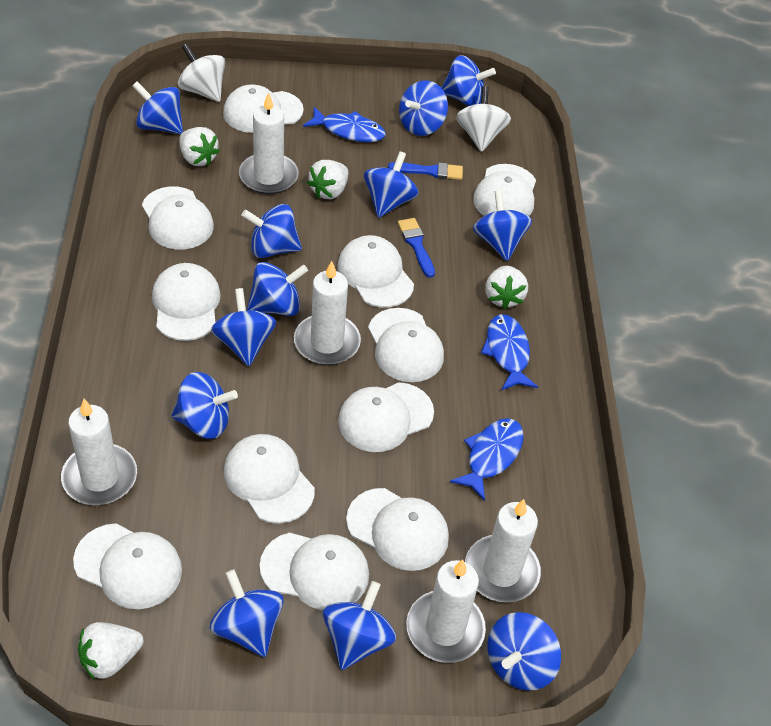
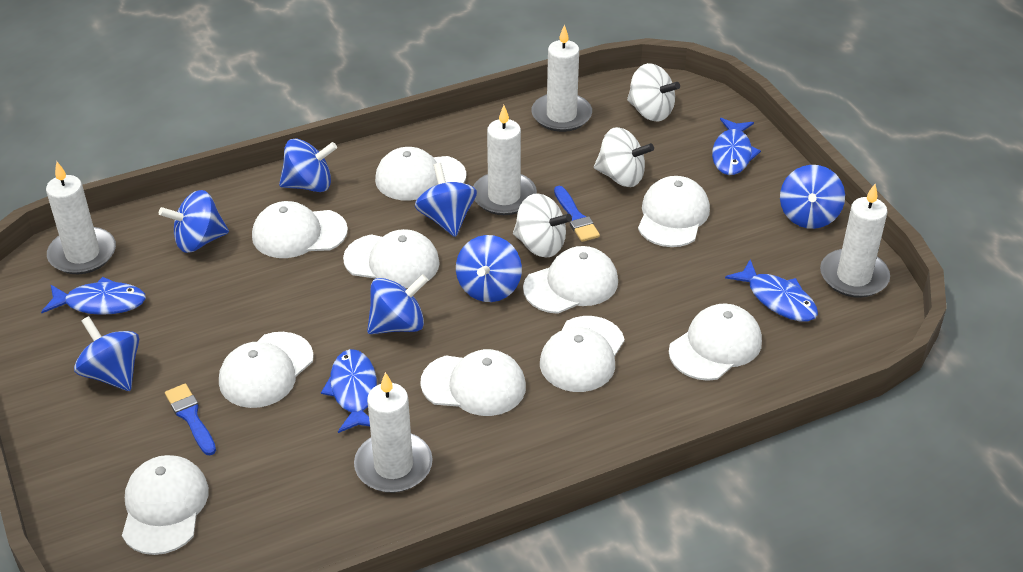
blue fish: [303,107,386,142] [450,418,523,501] [481,314,538,390] = 3 -> [41,277,146,315] [321,349,377,433] [712,118,761,175] [725,260,818,321] = 4
blue spinning top: [132,81,183,134] [171,372,238,439] [210,569,283,657] [211,288,276,366] [242,204,302,258] [247,262,308,316] [323,581,396,670] [364,151,418,218] [399,80,448,136] [442,55,496,106] [473,190,532,261] [487,612,561,691] = 12 -> [74,316,139,391] [159,190,229,253] [279,139,337,192] [367,274,428,334] [415,163,477,237] [456,235,522,302] [780,165,845,229] = 7
white cap: [73,523,182,609] [142,186,214,250] [152,263,221,341] [223,85,304,133] [224,434,315,524] [260,533,369,610] [337,235,414,308] [338,382,434,452] [346,488,449,571] [368,308,444,382] [473,164,536,216] = 11 -> [122,455,209,555] [219,332,314,408] [252,201,348,258] [343,229,440,288] [375,147,466,201] [420,349,526,416] [523,246,618,314] [540,316,625,392] [638,176,710,247] [669,304,762,381] = 10
white spinning top: [178,43,225,102] [456,86,511,152] = 2 -> [513,193,572,258] [594,127,654,187] [627,63,680,121] = 3
white strawberry: [78,622,143,680] [179,127,220,166] [307,160,349,199] [485,266,528,309] = 4 -> none = 0

